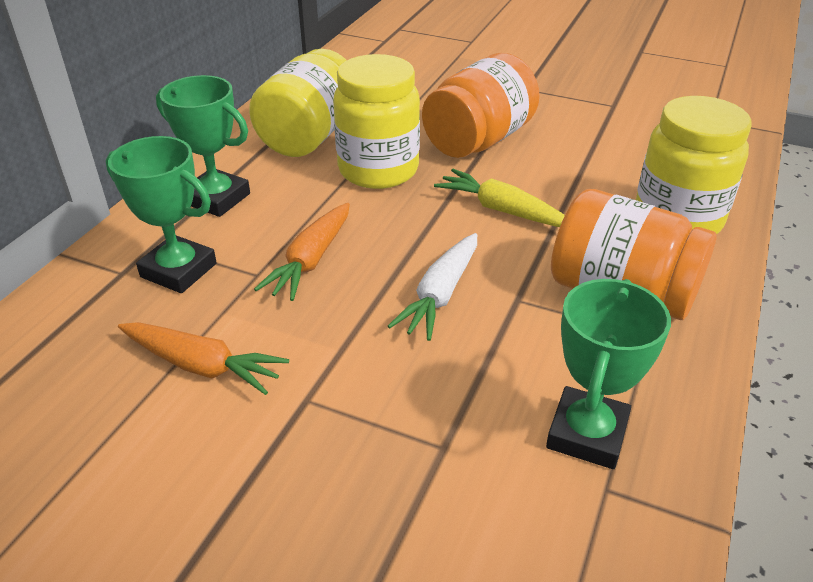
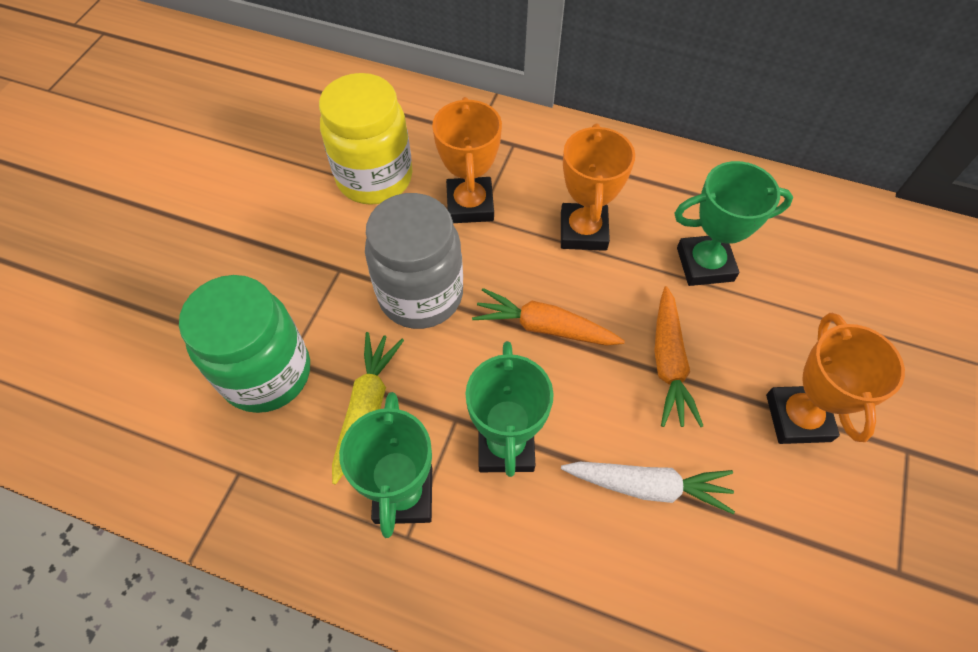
green jar: none = 0 -> [179,275,310,413] = 1
grey jar: none = 0 -> [365,193,463,329] = 1
orange jar: [422,53,540,158] [551,189,717,320] = 2 -> none = 0
orange trophy: none = 0 -> [432,97,502,223] [561,123,635,251] [766,313,905,444] = 3
yellow jar: [249,49,347,157] [333,54,420,189] [636,96,751,234] = 3 -> [319,73,413,205] = 1

